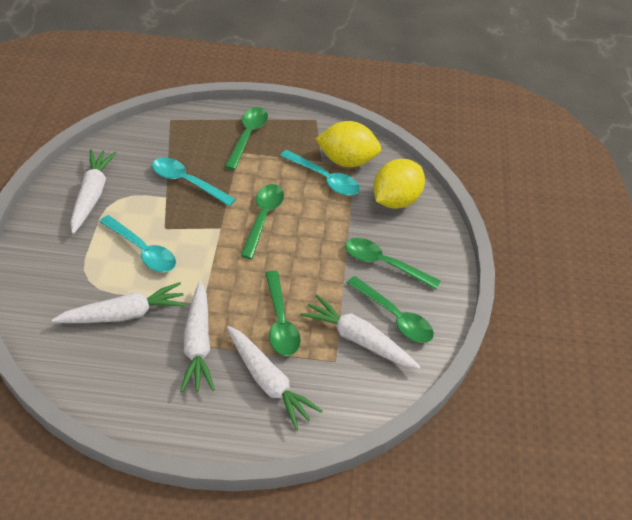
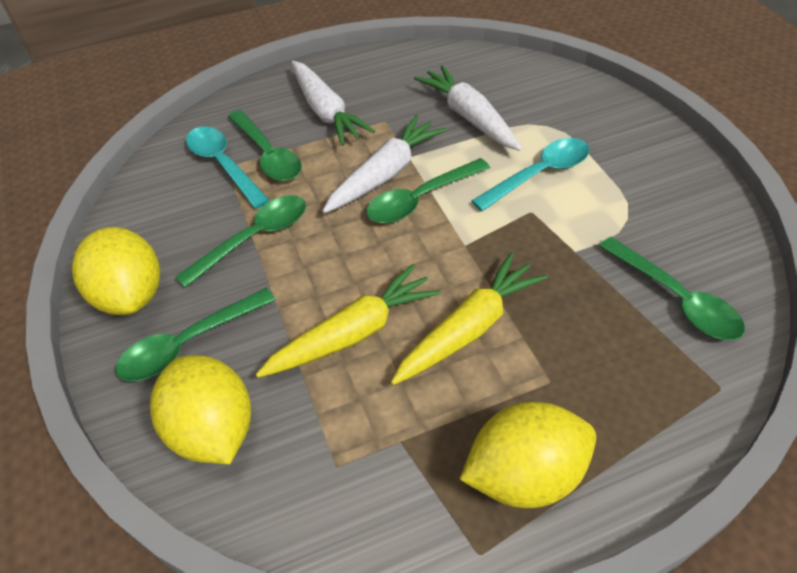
turquoise spoon: [99,215,176,272] [152,158,236,207] [280,150,360,196] = 3 -> [186,127,270,209] [472,138,590,211] = 2
white carrot: [52,282,187,323] [70,149,117,234] [180,281,215,392] [227,326,322,430] [300,295,420,369] = 5 -> [291,61,375,146] [323,115,446,213] [414,65,522,151] = 3
yellow carrot: none = 0 -> [256,264,441,378] [391,253,547,385] = 2
yellow lemon: [315,121,381,167] [373,159,425,209] = 2 -> [72,227,160,315] [150,355,251,464] [460,402,596,508] = 3

